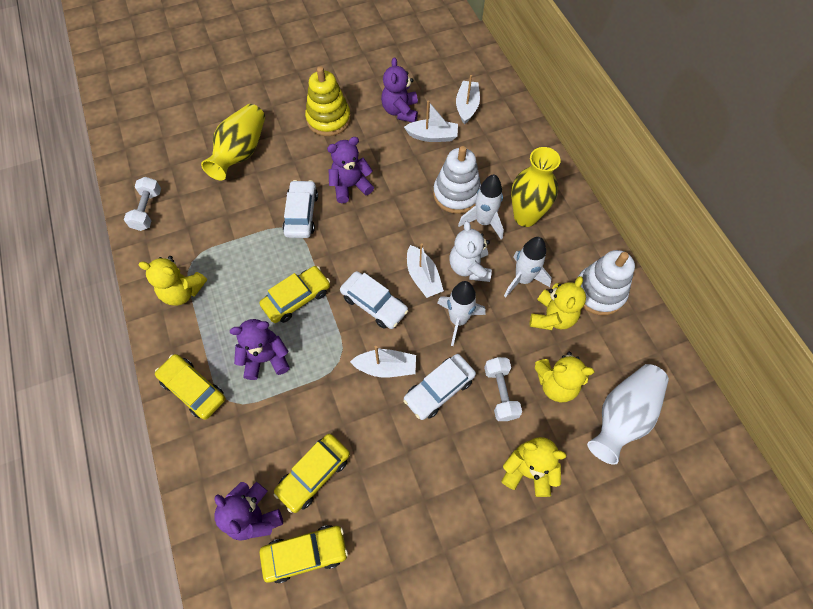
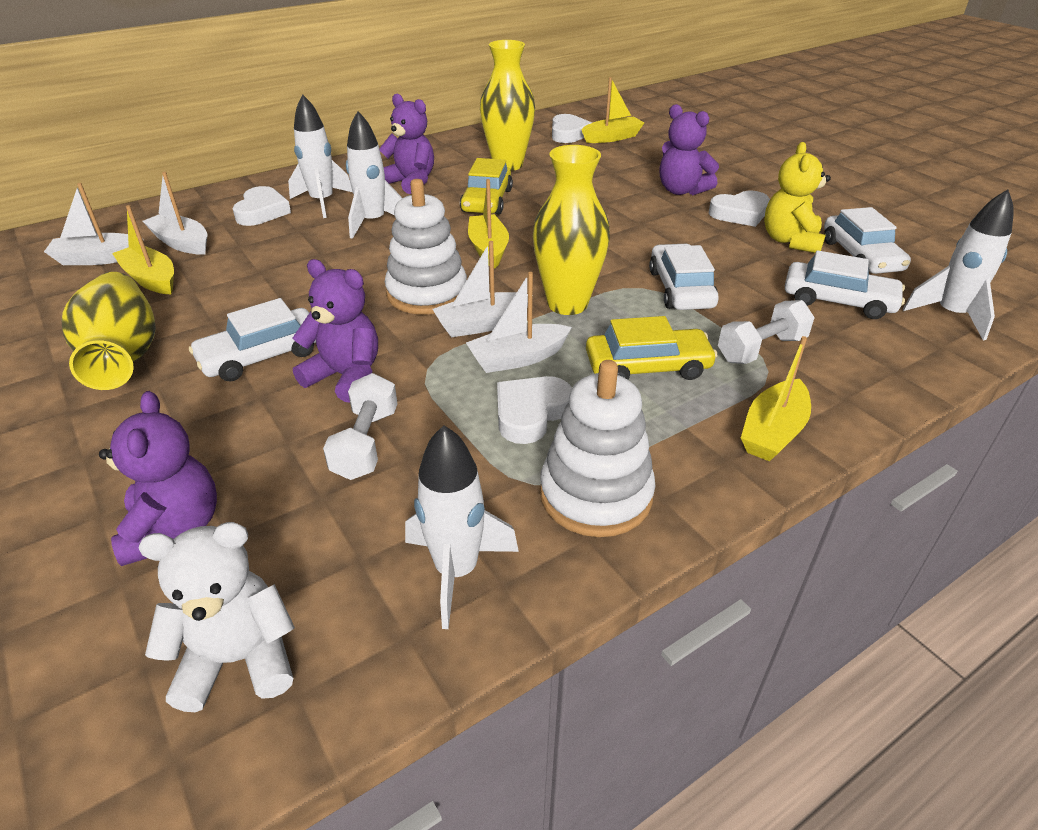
white car: [282,180,318,238] [340,271,408,329] [403,354,476,420] = 3 -> [189,298,316,381] [649,244,719,310] [785,250,905,319] [824,207,911,274] = 4
white heart: none = 0 -> [233,186,291,226] [497,376,572,444] [552,114,592,143] [709,191,770,227] = 4
white rocket: [437,281,486,346] [458,174,504,240] [504,237,552,297] = 3 -> [288,95,353,218] [346,111,402,239] [405,425,519,629] [903,189,1014,340] = 4
white vase: [587,364,669,465] = 1 -> none = 0
yellow boat: none = 0 -> [112,205,174,294] [468,179,509,268] [582,77,644,143] [741,336,811,462] = 4
yellow car: [155,354,225,420] [259,266,330,323] [259,525,348,583] [274,434,350,513] = 4 -> [460,158,513,214] [586,316,718,380] = 2
yellow stacking toy: [305,66,351,136] = 1 -> none = 0
yellow teddy bear: [138,256,207,306] [501,437,566,497] [530,276,586,330] [535,352,594,402] = 4 -> [764,142,831,253] = 1
yellow vase: [201,104,265,181] [511,147,561,227] = 2 -> [62,272,156,390] [480,40,535,171] [533,145,610,315] = 3

